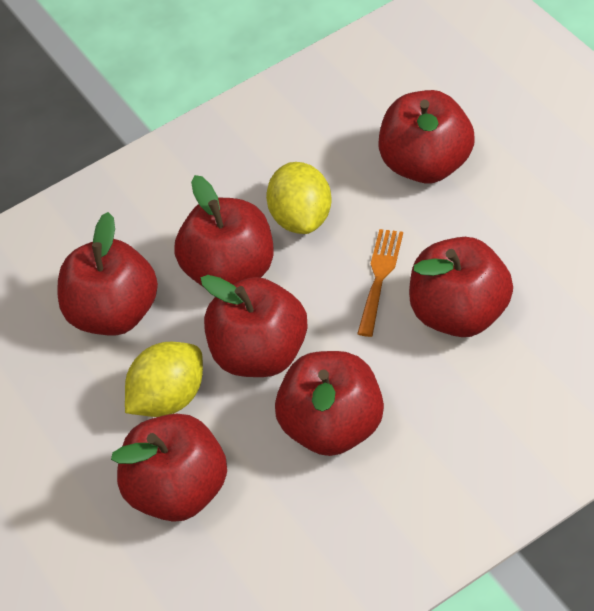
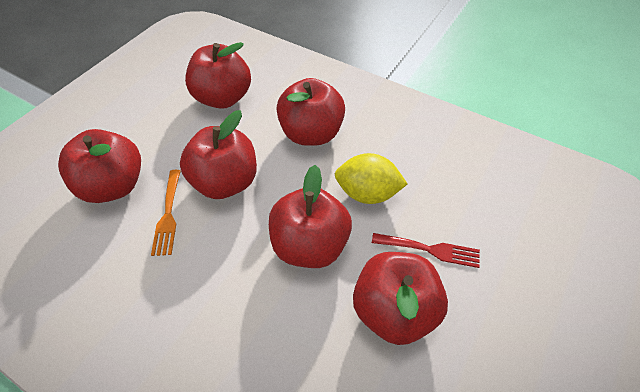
red apple: [58,212,158,335] [111,413,227,522] [174,175,274,287] [201,275,308,377] [275,351,384,456] [378,90,475,183] [409,237,513,337] = 7 -> [58,129,141,203] [180,110,257,199] [185,42,251,109] [269,165,352,268] [276,78,345,146] [353,252,448,345] = 6
red fork: none = 0 -> [372,233,480,268] = 1
yellow lemon: [125,342,203,417] [266,162,331,234] = 2 -> [335,153,408,204] = 1

